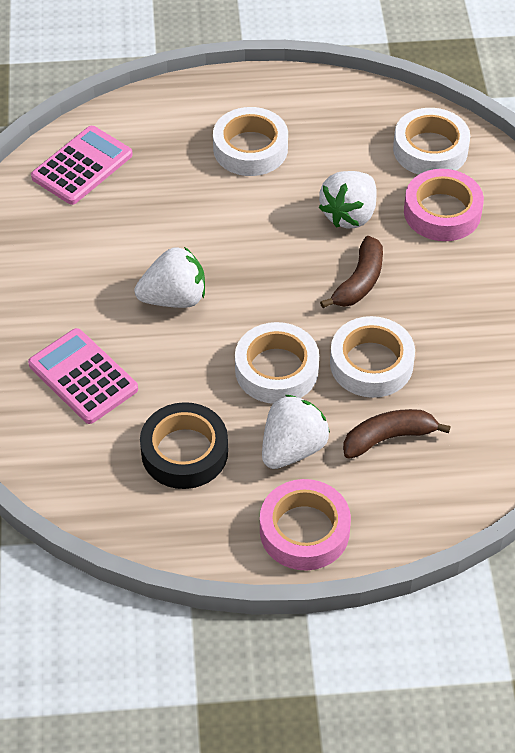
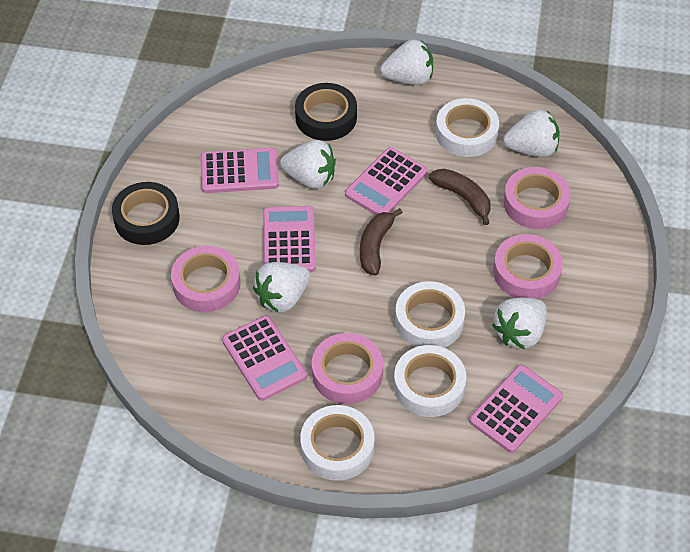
black tape: [140,402,228,489] = 1 -> [112,182,180,245] [295,83,357,141] = 2
pink calculator: [28,328,138,424] [31,126,133,205] = 2 -> [200,148,279,193] [222,315,307,401] [263,206,316,272] [345,147,428,215] [469,365,563,453] = 5
pink tape: [260,479,351,570] [404,169,484,241] = 2 -> [171,246,241,312] [312,333,383,404] [493,234,563,299] [503,167,571,229] = 4
white strawberry: [134,247,205,308] [262,395,330,469] [319,171,377,228] = 3 -> [253,262,310,313] [280,140,336,189] [380,40,433,85] [492,298,547,349] [503,110,560,157] = 5

